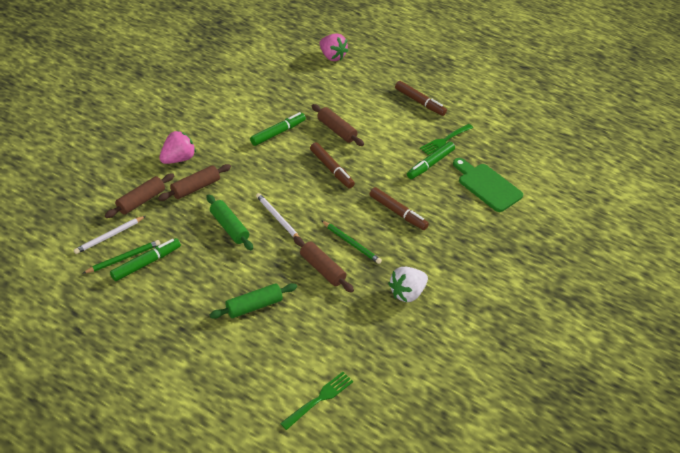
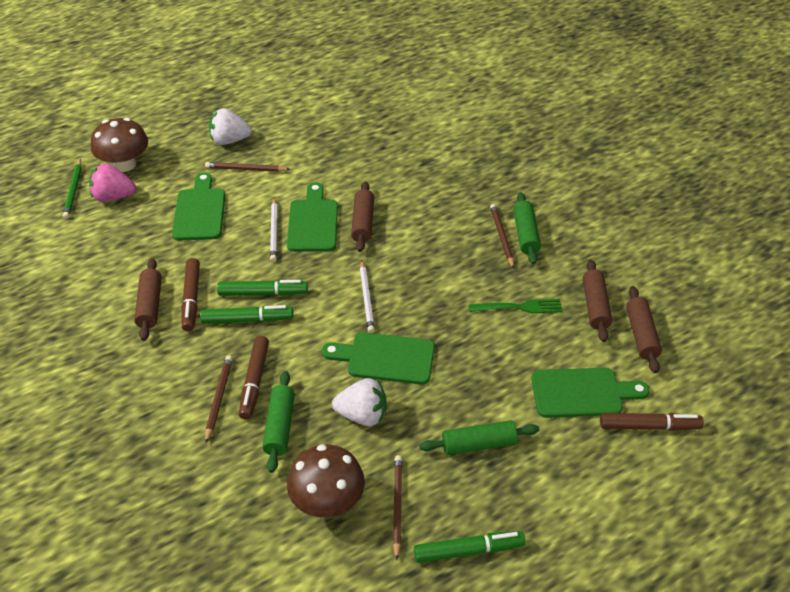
brown mushroom: none = 0 -> [91,118,148,172] [287,444,365,517] = 2
brown pencil: none = 0 -> [205,162,290,172] [205,355,233,443] [393,455,403,560] [490,204,514,269] = 4
green cutting board: [453,158,523,212] = 1 -> [172,172,225,240] [287,182,338,252] [322,332,435,384] [532,368,650,418] = 4
green fork: [280,372,353,430] [420,124,473,155] = 2 -> [468,299,562,313] = 1
green pencil: [82,240,160,274] [321,220,382,264] = 2 -> [63,159,82,219] = 1
green rolling pin: [206,194,253,250] [210,283,297,319] = 2 -> [262,371,295,473] [419,420,539,455] [513,192,541,265] = 3
pink strawberry: [159,130,196,164] [319,33,348,61] = 2 -> [89,164,136,202] = 1
white strawberry: [388,267,428,302] = 1 -> [209,108,252,145] [332,378,387,426] = 2

